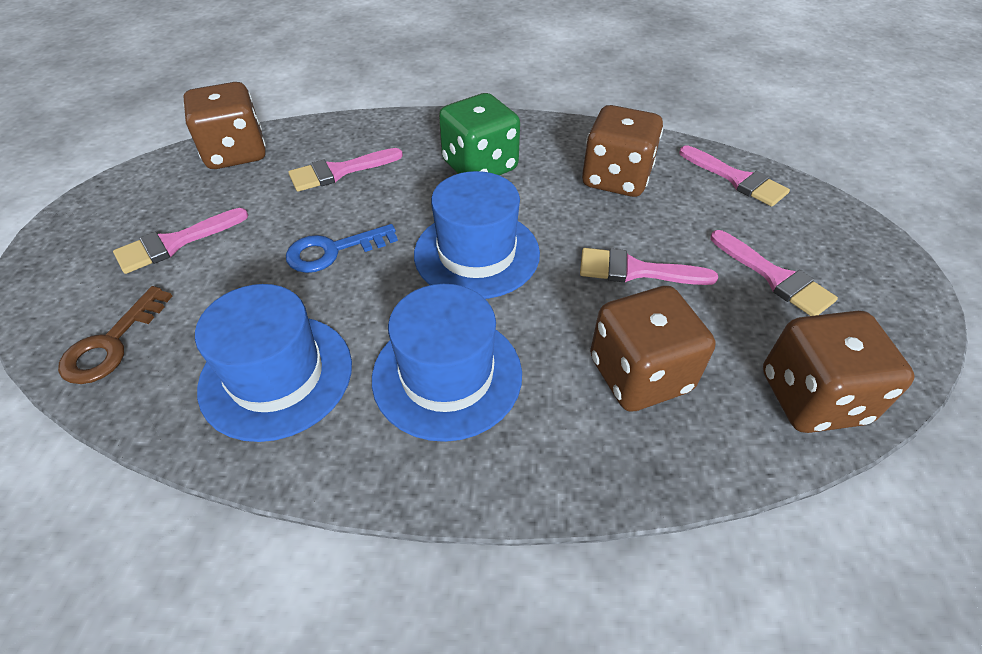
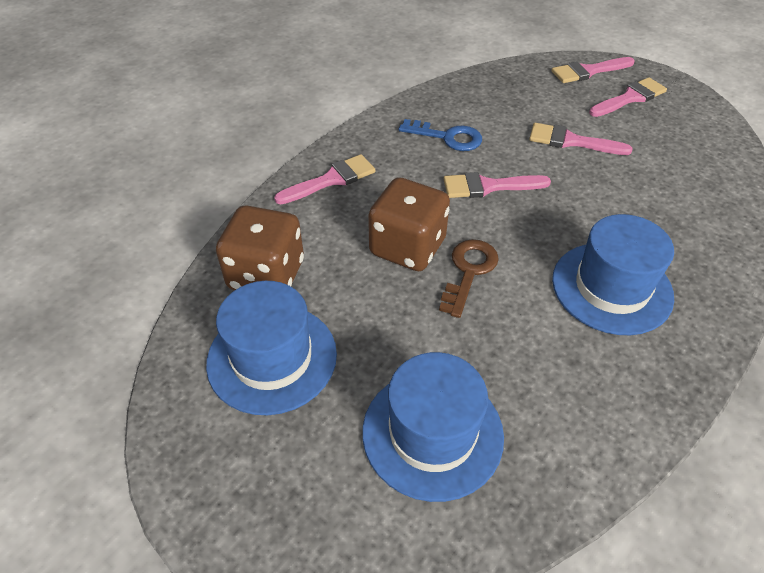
brown dice: [183,82,266,169] [582,105,663,197] [590,286,715,412] [763,311,915,433] = 4 -> [216,206,304,290] [368,177,450,271] = 2
green dice: [439,93,520,175] = 1 -> none = 0

